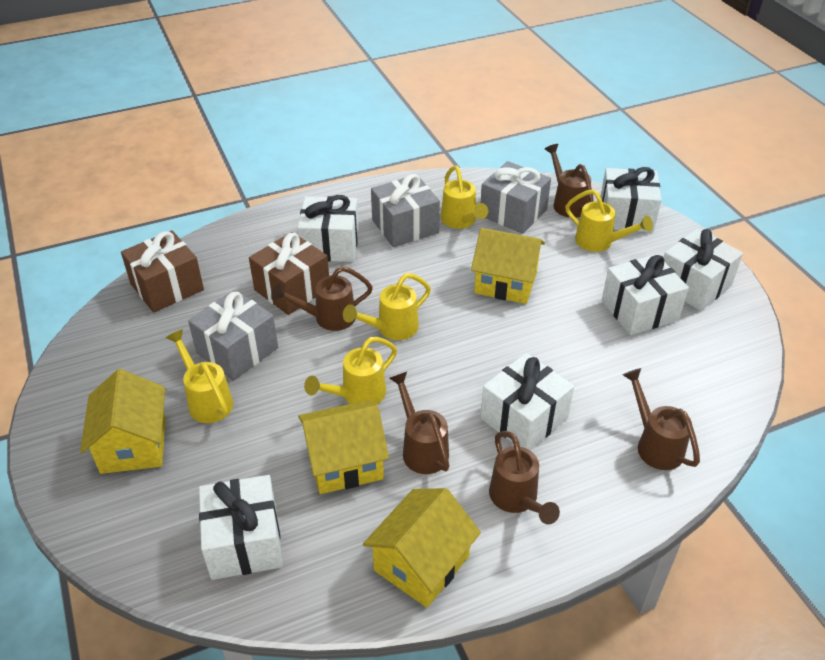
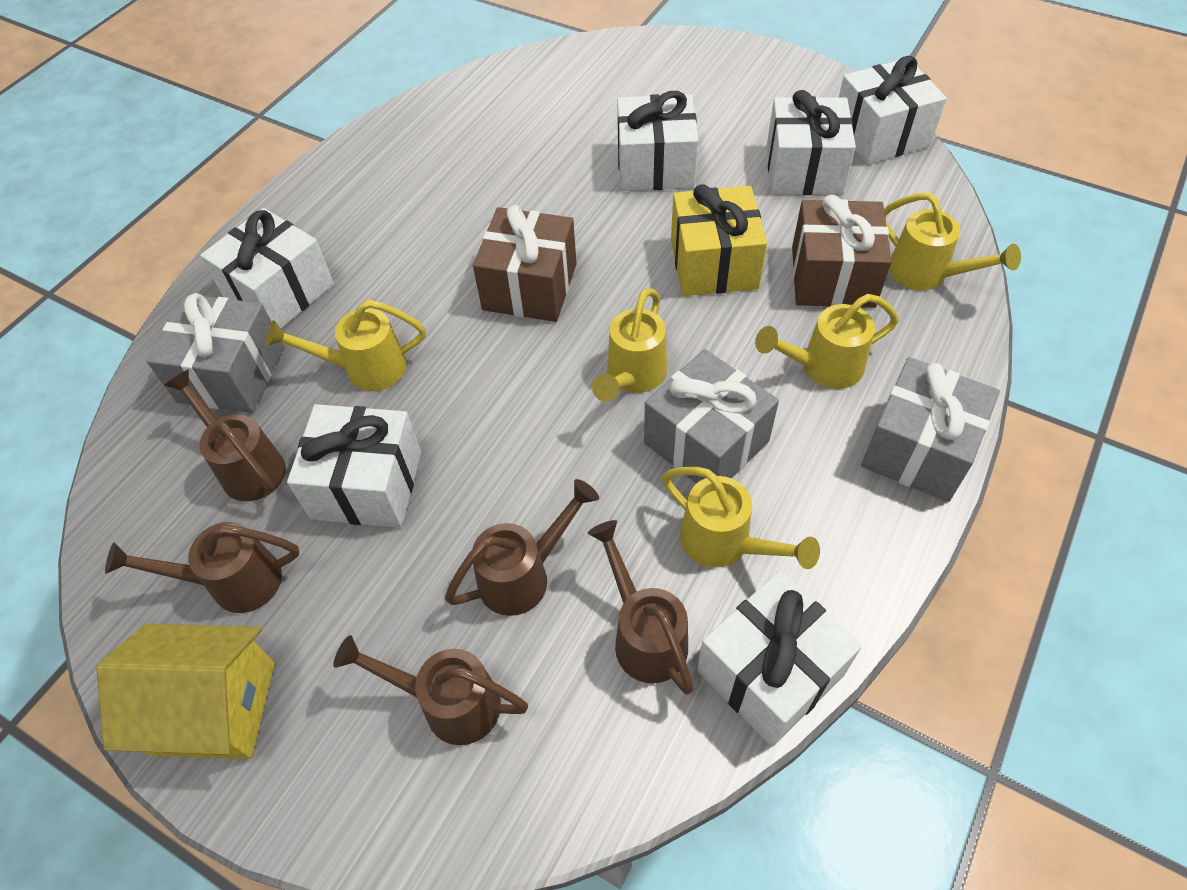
yellow gift: none = 0 -> [671,184,767,296] = 1
yellow house: [80,369,166,474] [298,400,389,494] [363,488,481,608] [471,228,545,304] = 4 -> [96,624,275,759] = 1

